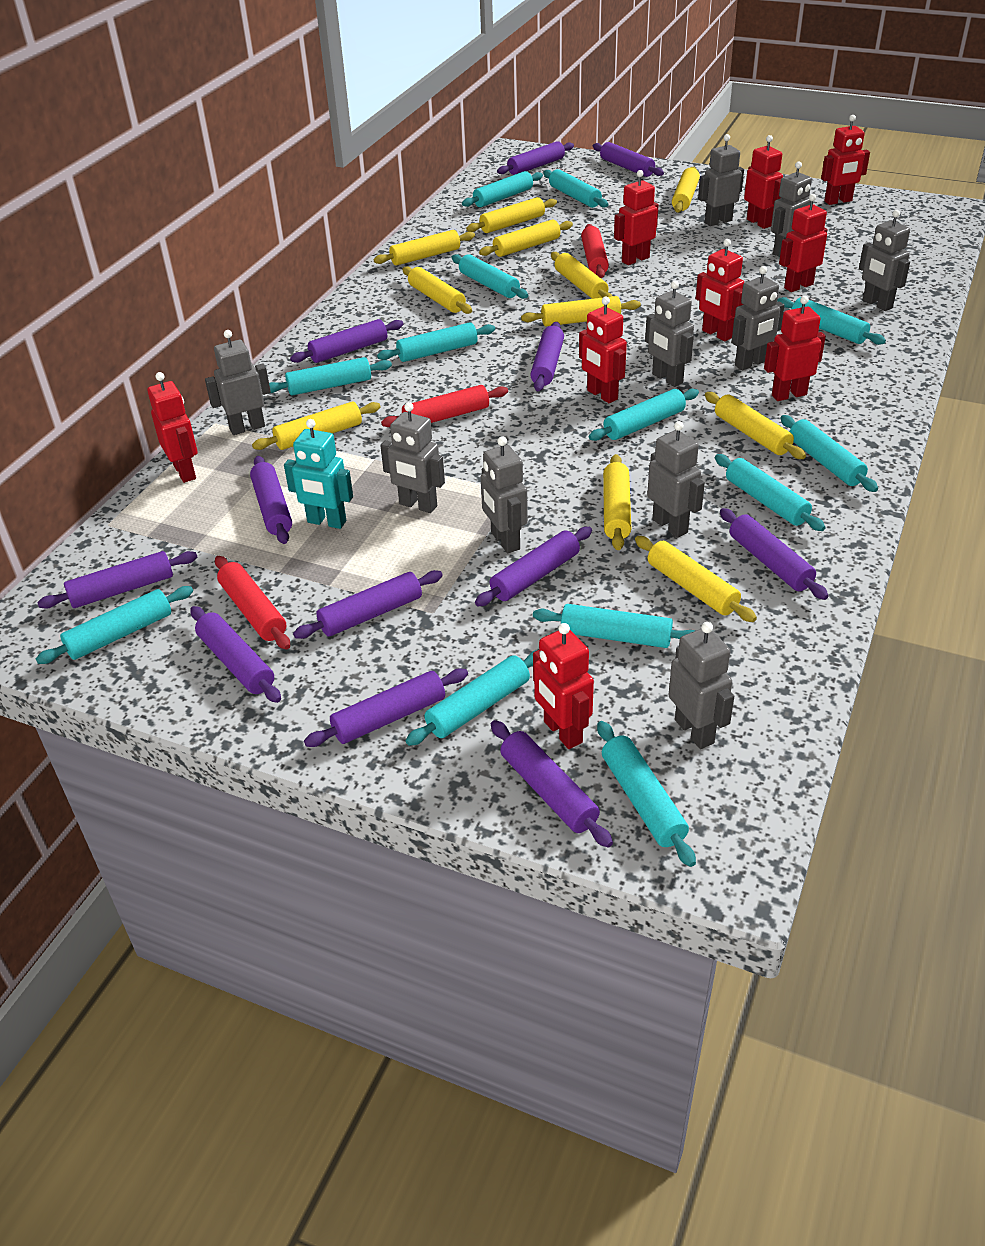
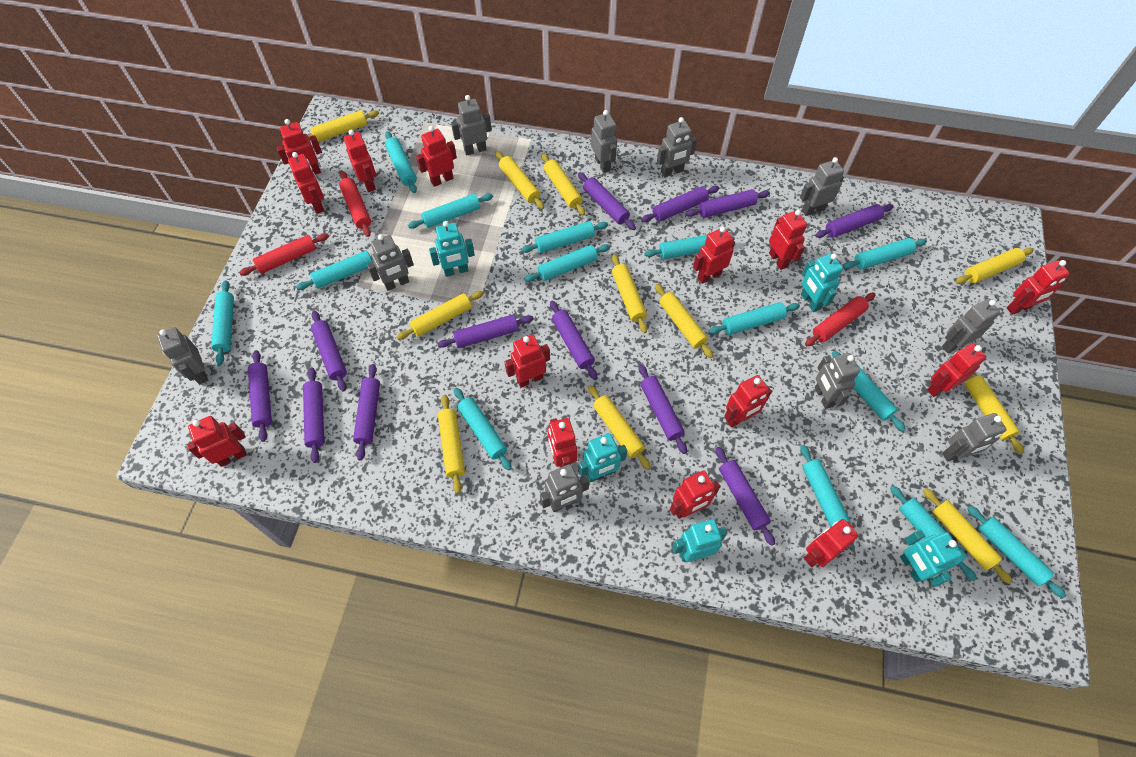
red robot: [147,372,198,483] [533,623,594,749] [579,297,627,403] [614,170,659,265] [696,239,744,341] [744,135,783,229] [764,296,826,401] [779,194,828,292] [821,115,870,205] = 9 -> [186,416,247,467] [276,119,322,175] [288,152,324,214] [344,130,376,192] [416,126,457,187] [505,335,550,388] [548,418,577,468] [670,470,720,519] [693,227,735,284] [724,375,772,428] [769,210,807,270] [804,519,859,567] [927,343,986,397] [1007,260,1070,315] = 14
turquoise robot: [284,419,353,529] = 1 -> [429,221,475,277] [579,433,627,482] [672,519,727,562] [801,254,843,312] [900,530,962,587] = 5
turquoise rolling pin: [36,586,193,664] [269,357,392,396] [377,322,495,362] [405,650,537,746] [452,254,528,299] [462,171,543,207] [533,604,695,648] [543,169,609,208] [589,389,699,441] [597,721,696,867] [715,454,826,531] [777,297,886,345] [780,415,878,492] = 13 -> [211,280,234,365] [296,251,373,290] [385,131,417,193] [408,193,493,229] [454,387,512,471] [521,221,608,253] [524,244,610,282] [644,235,735,259] [709,302,800,335] [800,445,854,548] [832,351,906,432] [843,238,927,270] [890,486,977,581] [967,506,1066,598] = 14

